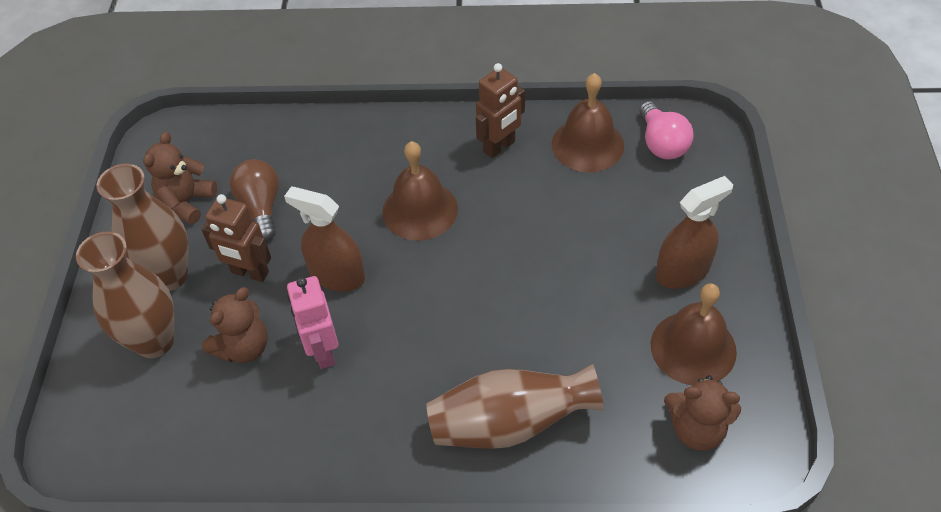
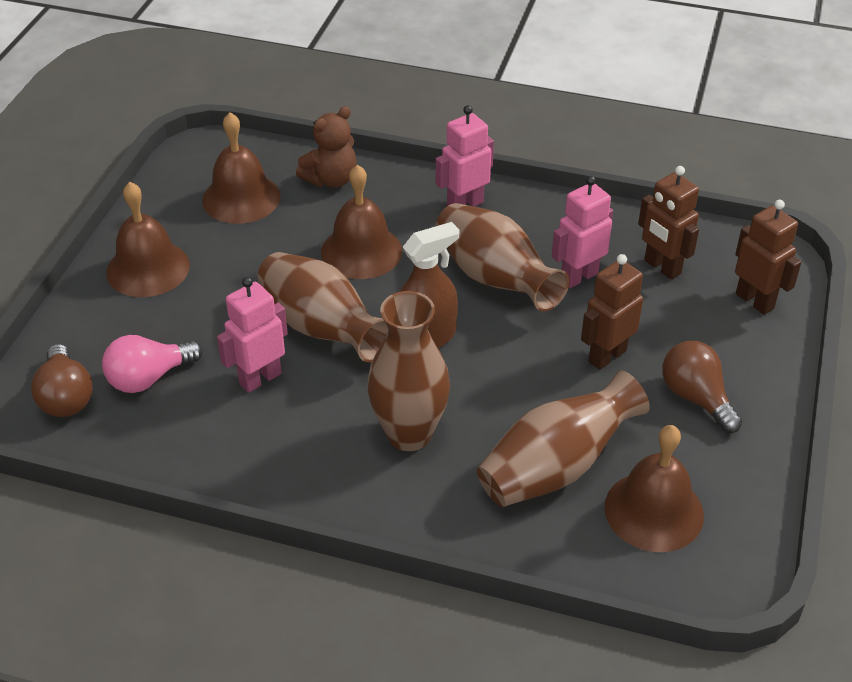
brown bell: [382,141,458,241] [551,73,624,172] [651,283,737,386] = 3 -> [106,182,190,297] [202,112,280,224] [321,165,402,279] [604,425,704,552] = 4
brown light bulb: [230,159,279,241] = 1 -> [31,344,93,417] [662,341,742,433] = 2
brown robot: [201,194,271,282] [476,63,525,158] = 2 -> [581,254,643,370] [638,166,699,280] [735,200,801,315] = 3
brown spray bottle: [284,187,365,291] [656,176,733,289] = 2 -> [400,222,459,348] = 1
brown teddy bear: [143,132,217,225] [202,287,268,363] [664,375,741,451] = 3 -> [296,106,357,188] = 1
brown vase: [76,231,175,358] [97,164,189,291] [427,363,604,449] = 3 -> [258,252,388,362] [367,291,450,451] [436,203,569,311] [477,370,650,507] = 4
pink robot: [287,276,339,369] = 1 -> [217,277,288,393] [436,105,494,207] [552,176,613,288] = 3

